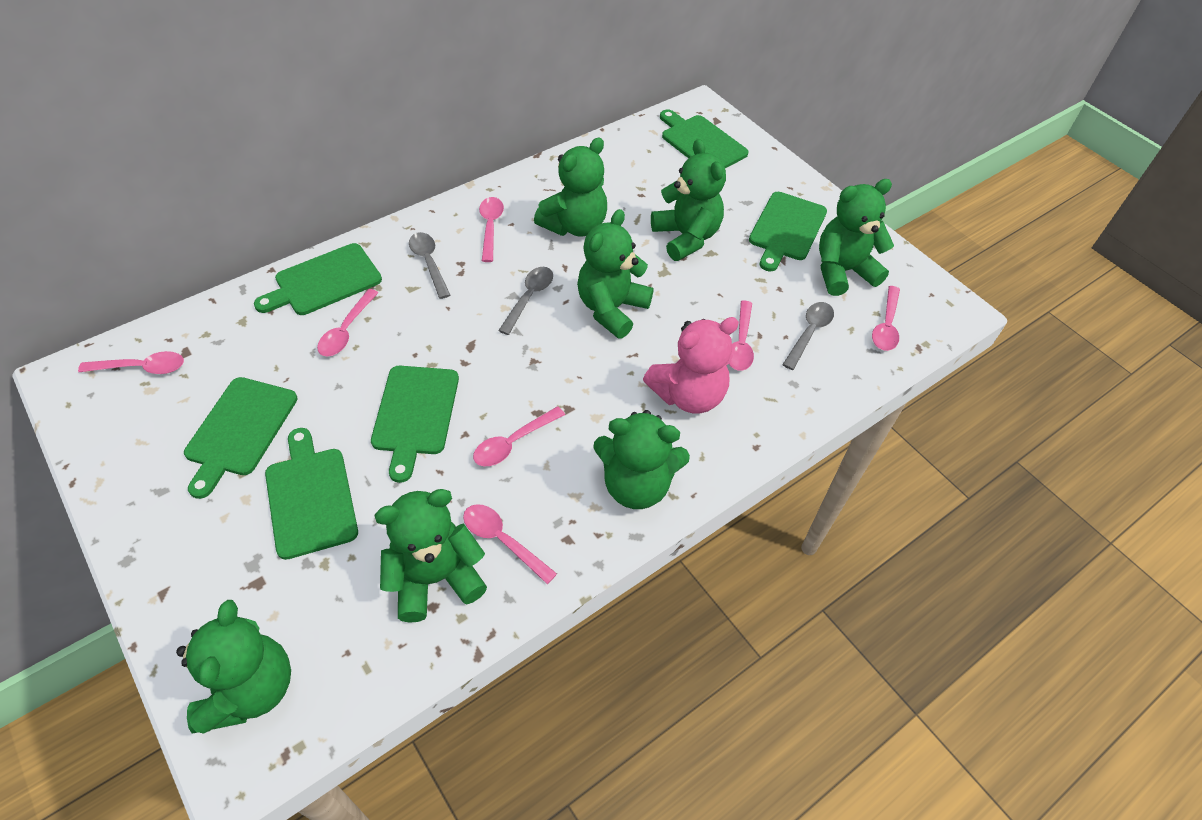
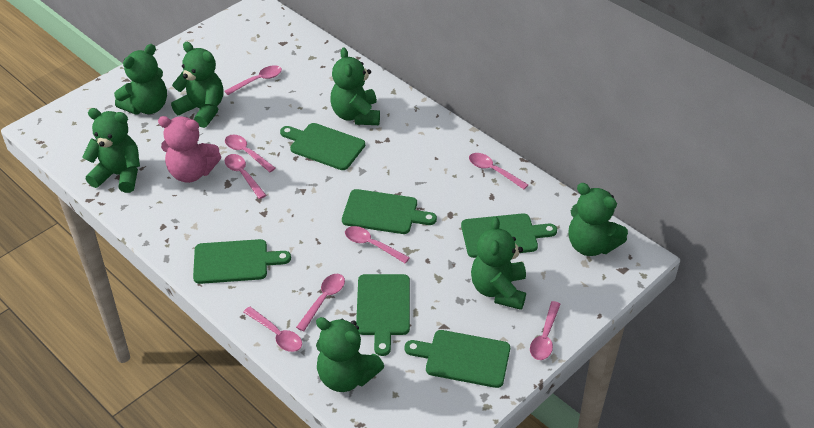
grey spoon: [409,232,450,299] [498,267,553,335] [782,302,834,370] = 3 -> none = 0
pink spoon: [78,351,184,374] [317,289,378,356] [463,504,557,584] [473,406,565,466] [479,197,504,262] [729,301,754,371] [872,286,900,351] = 7 -> [225,65,282,95] [225,135,276,172] [225,154,266,199] [243,306,302,352] [296,274,345,331] [345,226,410,263] [469,153,528,189] [530,301,561,360] = 8

